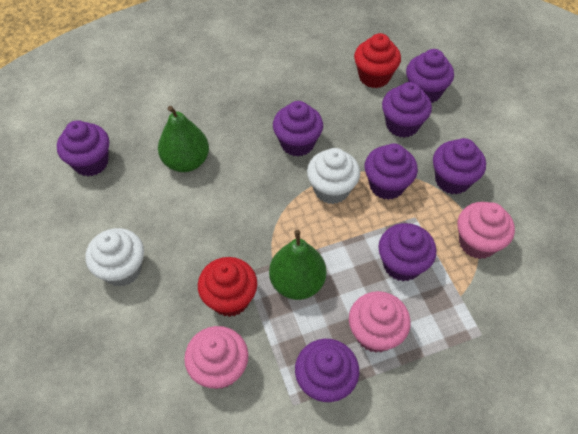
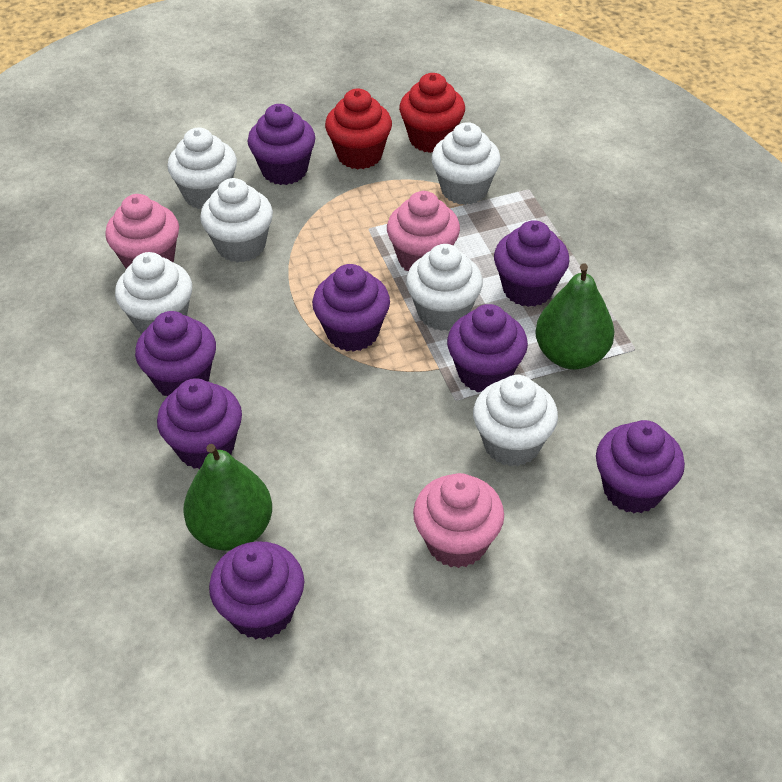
white cupcake: [85,228,144,287] [307,148,360,204] = 2 -> [115,252,192,334] [167,127,237,209] [200,178,273,263] [406,244,483,331] [431,122,501,205] [473,375,558,466] = 6

